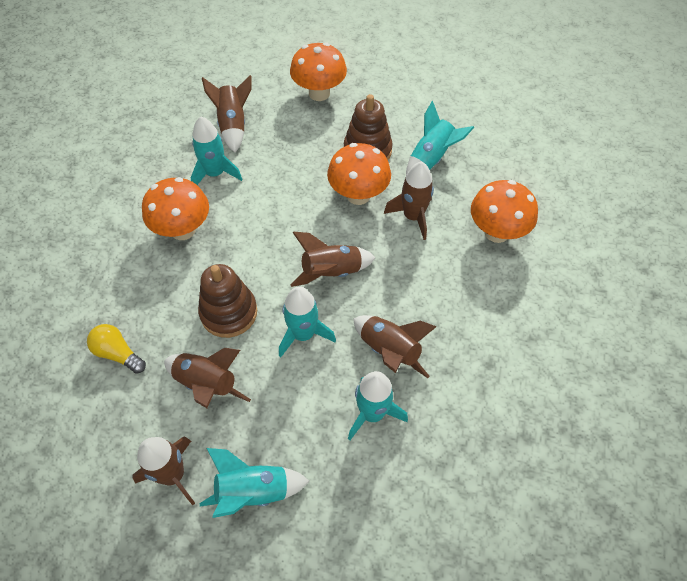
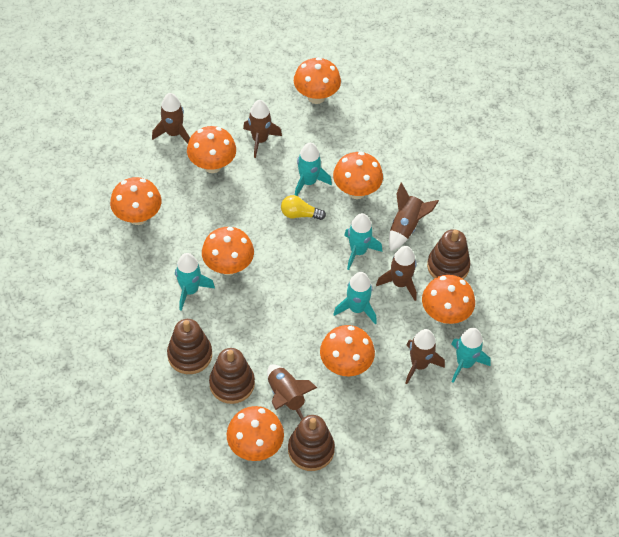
brown stacking toy: [198,264,257,338] [344,94,393,160] = 2 -> [167,319,212,374] [209,348,255,404] [288,415,335,471] [427,229,471,279] = 4
orange mushroom: [142,177,209,240] [290,42,347,101] [327,143,391,205] [471,180,538,243] = 4 -> [110,177,162,225] [187,126,236,173] [202,227,254,275] [227,406,284,461] [294,57,341,104] [320,325,375,376] [333,152,383,199] [422,275,475,324] = 8

